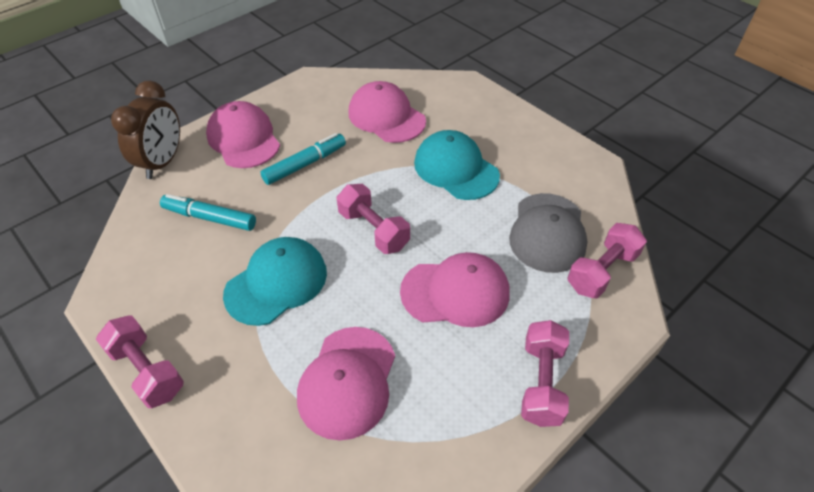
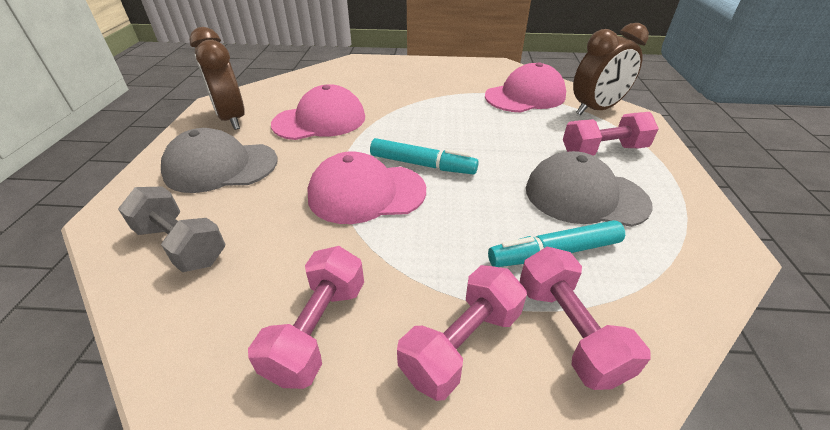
brown clock: [111,81,180,179] = 1 -> [189,27,245,130] [573,23,649,115] = 2
grey cap: [509,193,587,273] = 1 -> [161,128,278,193] [526,151,653,227] = 2
grey dumbbell: none = 0 -> [118,187,225,272] = 1
pink cap: [206,101,280,168] [297,327,395,441] [348,81,426,143] [400,252,510,327] = 4 -> [271,84,365,140] [307,151,426,224] [485,62,566,113] = 3
turquoise cap: [223,237,327,326] [414,130,500,200] = 2 -> none = 0

